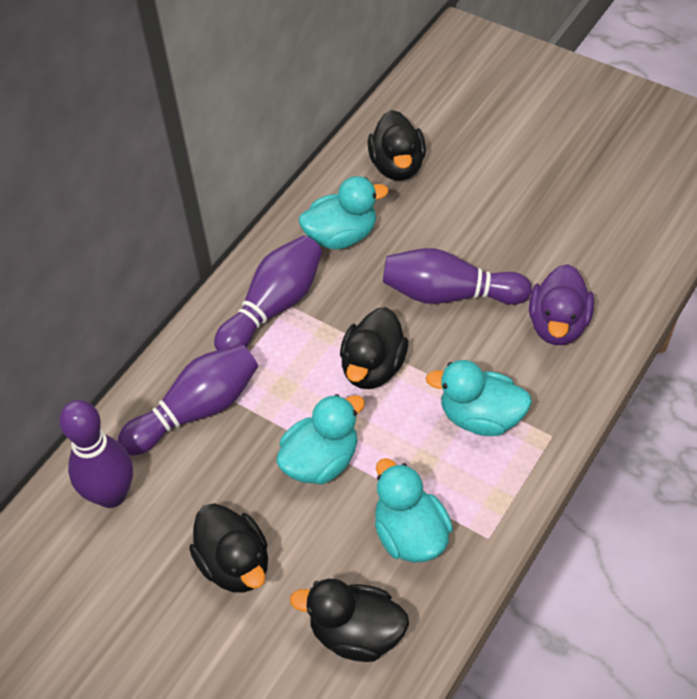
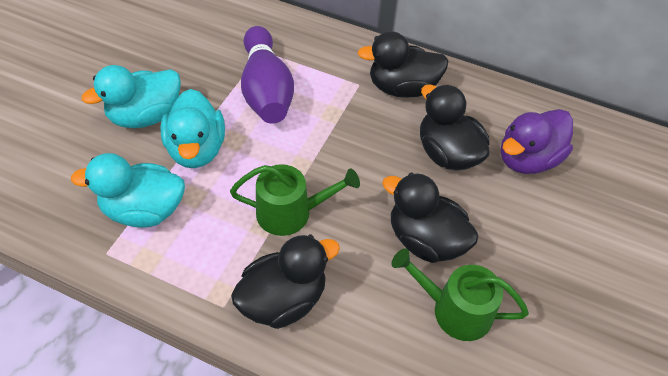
green watering can: none = 0 -> [230,164,360,236] [392,248,529,341] = 2
purple bowling pin: [59,400,133,508] [118,344,258,455] [214,235,322,350] [383,248,532,305] = 4 -> [241,26,294,124] = 1
turquoise duck: [276,394,365,484] [299,176,389,249] [375,458,453,563] [426,360,532,436] = 4 -> [71,153,185,228] [82,65,181,128] [160,89,225,168] = 3

